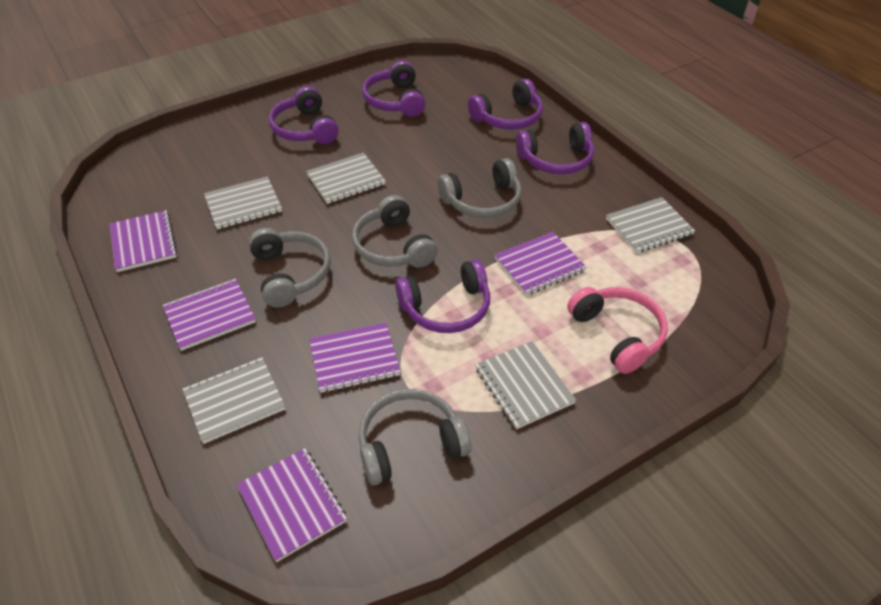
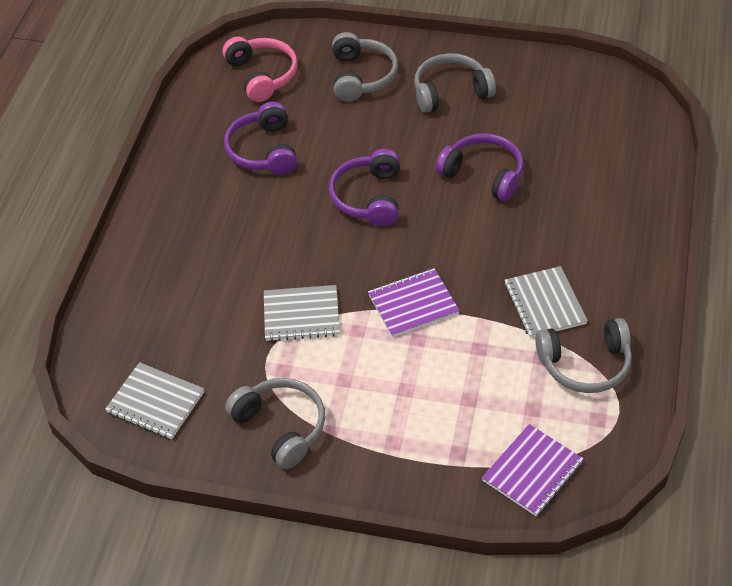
grey notebook: [183,357,285,444] [204,177,282,230] [306,153,386,204] [475,341,576,429] [606,197,695,253] = 5 -> [105,362,204,439] [264,285,340,341] [505,266,588,338] = 3
purple headphones: [269,86,338,144] [362,61,426,117] [395,259,490,333] [468,79,543,130] [516,122,594,174] = 5 -> [224,102,297,175] [329,149,400,227] [436,133,524,201] = 3
purple notebook: [110,210,177,272] [163,279,256,351] [237,448,347,562] [309,322,401,393] [495,232,587,295] = 5 -> [368,268,460,337] [482,424,584,516] = 2

